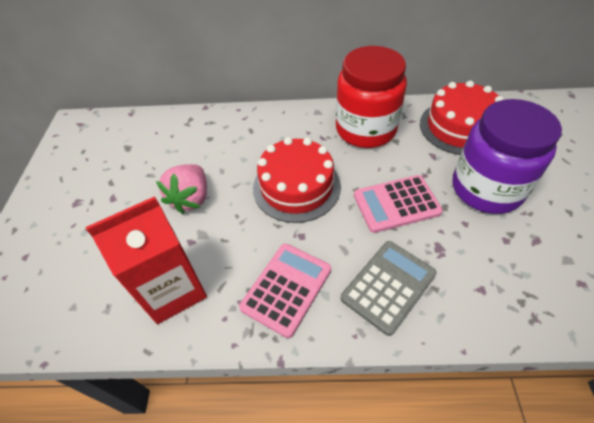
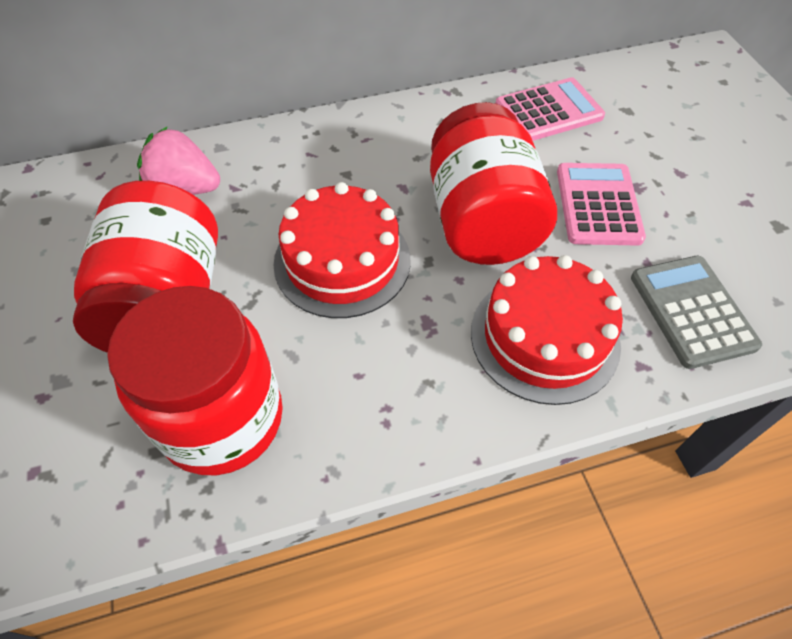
purple jar: [453,99,562,214] = 1 -> none = 0
red carton: [86,196,207,324] = 1 -> none = 0
red jar: [336,46,407,148] = 1 -> [73,181,218,353] [107,286,283,475] [430,102,557,265] = 3

